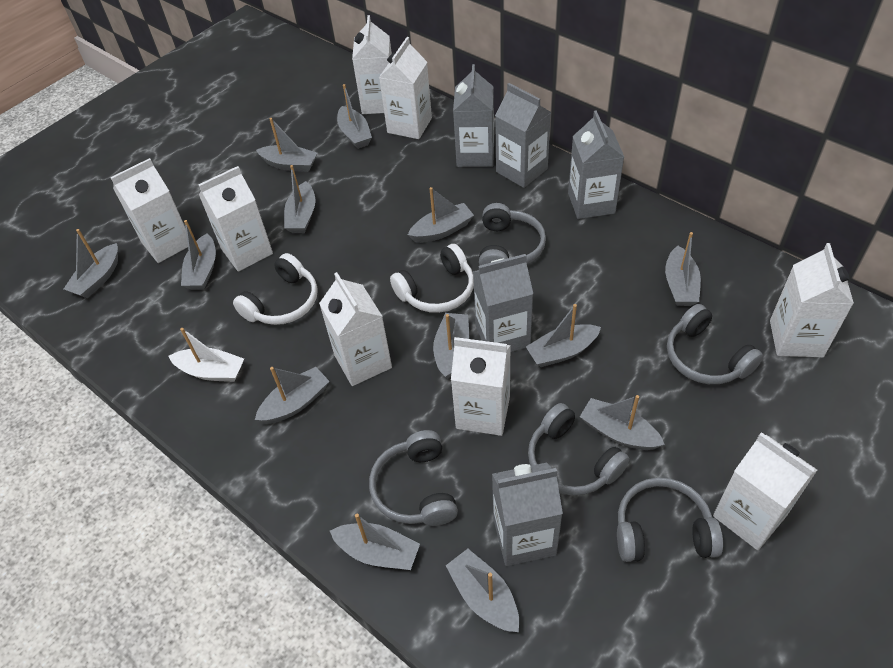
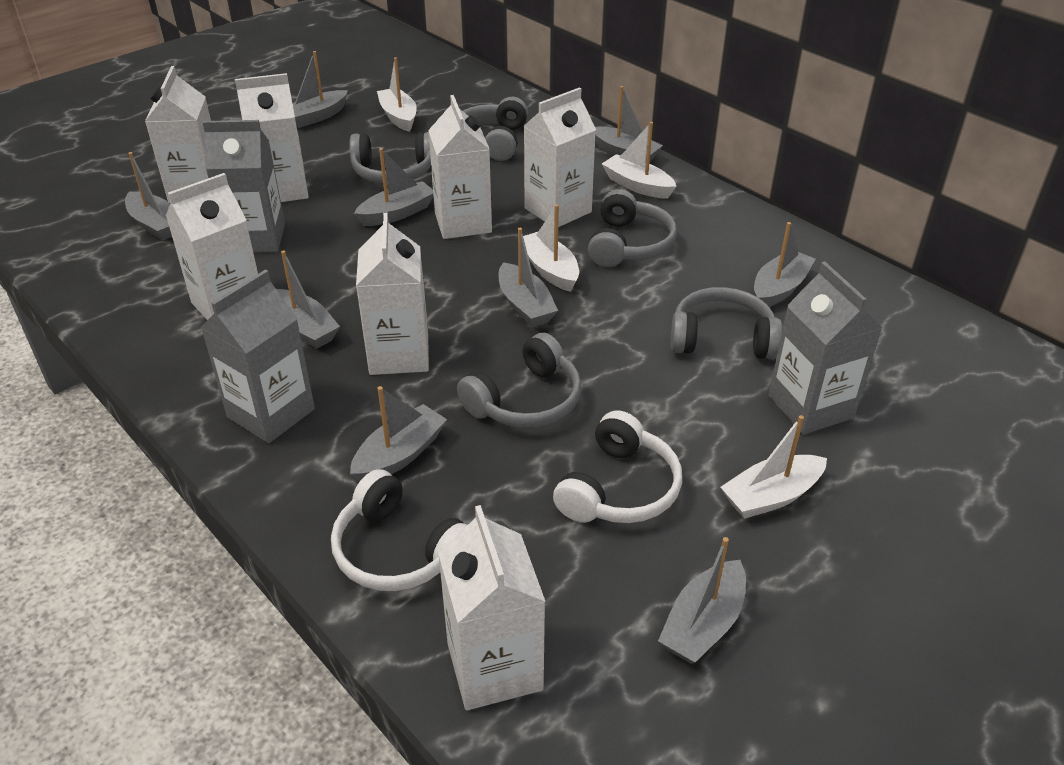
grey boat: [64,229,118,298] [181,220,216,290] [255,367,329,424] [256,118,317,172] [284,165,316,233] [330,514,420,570] [337,84,372,149] [408,187,474,243] [433,313,469,379] [446,549,519,632] [526,304,601,367] [580,395,665,450] [665,232,701,306] = 13 -> [125,152,172,241] [276,250,340,349] [292,51,348,128] [350,386,447,482] [354,148,433,226] [499,228,558,327] [595,86,663,161] [658,537,746,664] [754,222,816,307] = 9
grey carton: [453,64,494,167] [473,254,533,352] [492,462,563,566] [495,83,551,188] [568,110,624,219] = 5 -> [201,269,315,443] [202,120,285,252] [768,261,882,435] = 3
white boat: [168,328,244,382] = 1 -> [377,57,417,132] [523,204,579,292] [602,122,677,199] [720,415,827,519] = 4
white carton: [110,158,188,263] [198,166,273,272] [319,272,392,386] [352,15,392,114] [379,37,432,139] [451,337,511,436] [713,432,817,550] [770,243,854,357] = 8 -> [145,66,211,203] [166,173,258,320] [235,73,309,202] [356,213,429,375] [428,95,492,239] [438,505,546,710] [524,88,596,227] = 7

